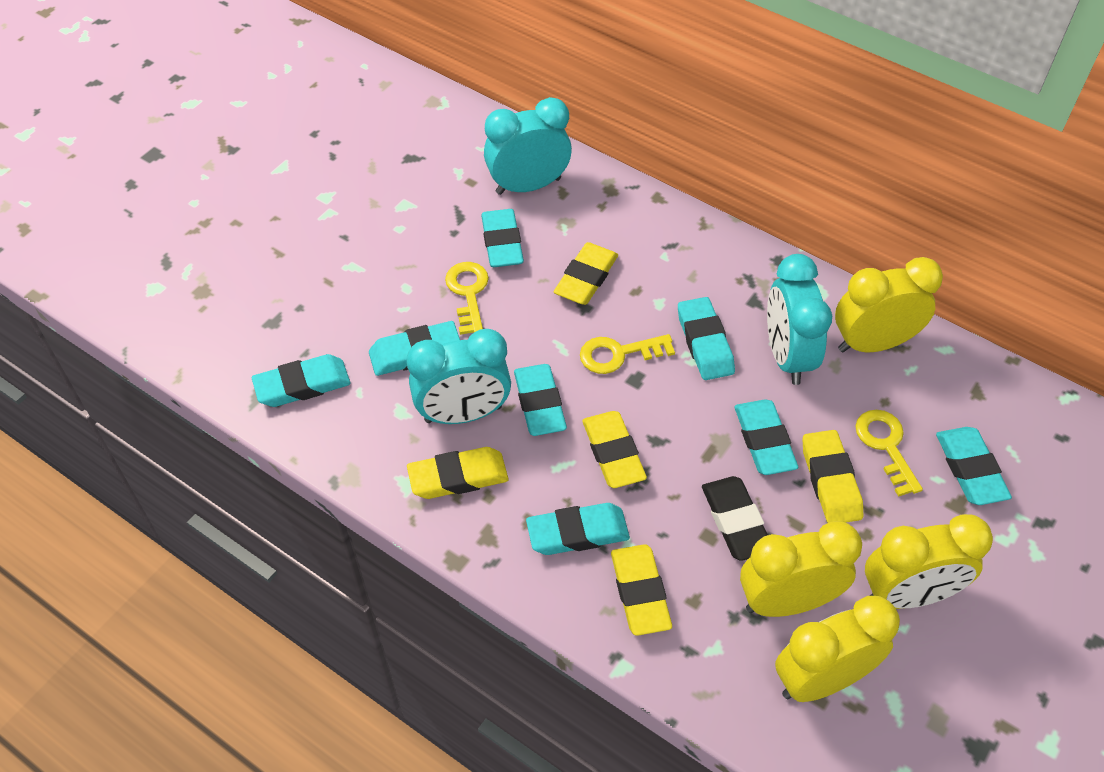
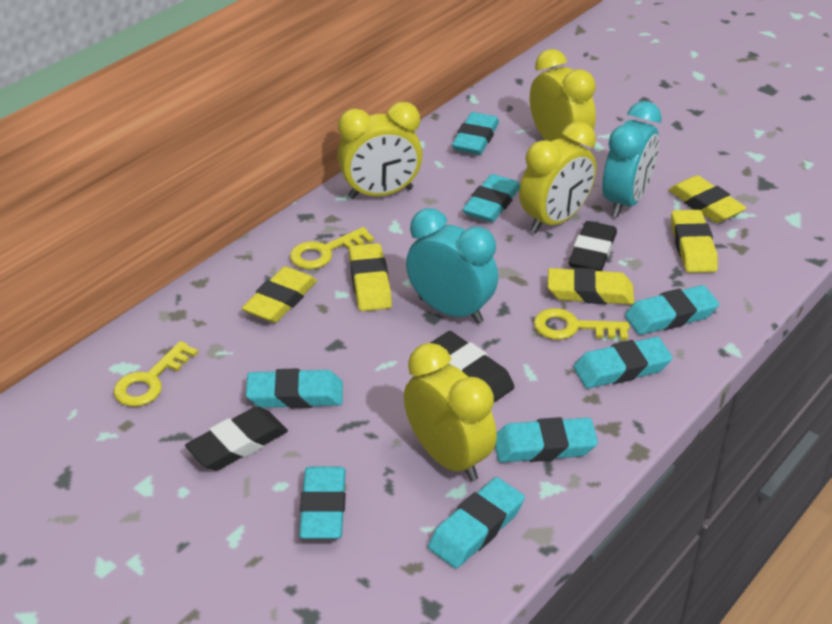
black eraser: [702,476,768,561] = 1 -> [185,406,288,471] [430,331,514,403] [568,221,617,271] = 3
turquoise clock: [407,329,511,424] [484,97,572,195] [767,254,832,385] = 3 -> [406,208,498,324] [602,101,662,217] = 2

